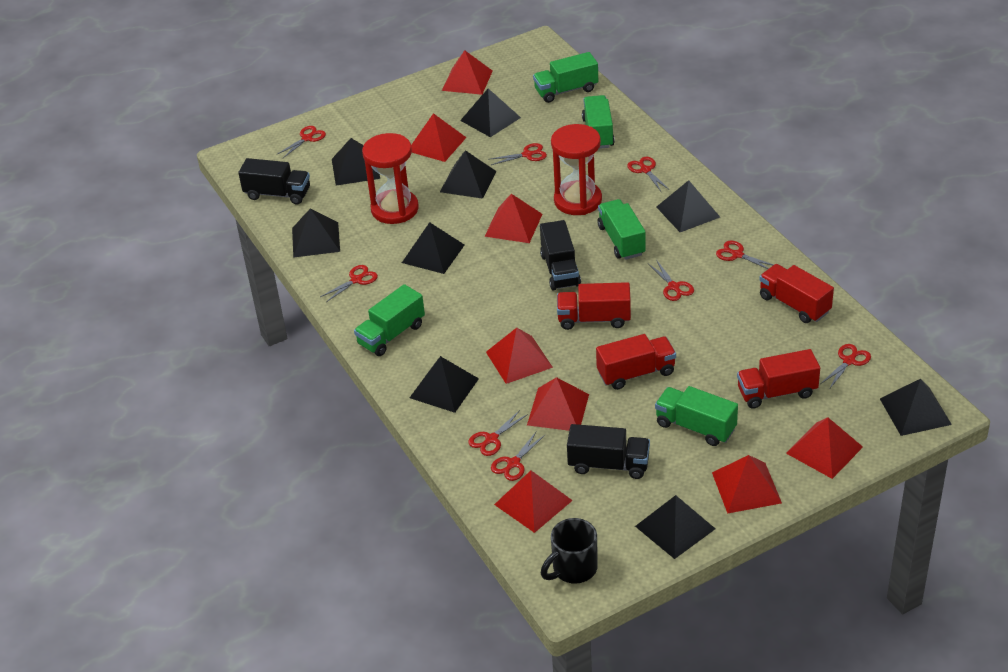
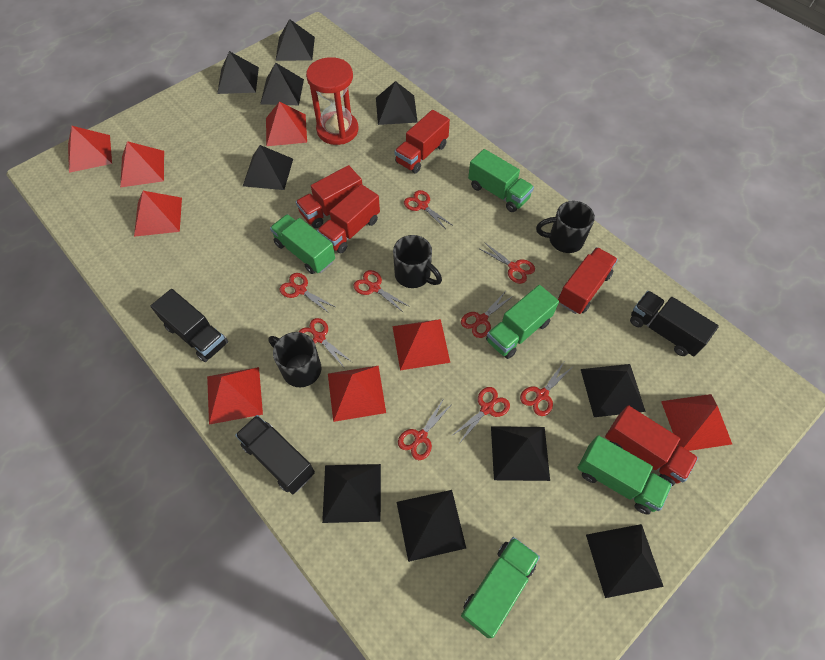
black mug: [541,518,598,584] = 1 -> [268,332,321,387] [393,235,442,288] [536,201,595,253] = 3
black pyramid: [292,208,340,258] [332,138,380,186] [402,222,464,274] [410,356,479,413] [440,150,496,199] [460,88,521,137] [635,495,715,559] [657,180,720,232] [880,379,952,436] = 9 -> [217,51,259,94] [243,145,293,190] [260,63,304,105] [275,19,315,61] [322,464,381,523] [376,81,418,125] [397,490,466,562] [491,426,550,481] [581,364,646,417] [586,524,664,598] = 10
red hourglass: [362,133,419,224] [551,124,602,215] = 2 -> [306,57,358,145] = 1
red truck: [557,282,631,330] [596,334,676,390] [737,349,820,409] [759,264,834,323] = 4 -> [296,165,362,228] [317,184,380,253] [395,110,450,173] [558,247,618,314] [605,405,698,486] = 5

